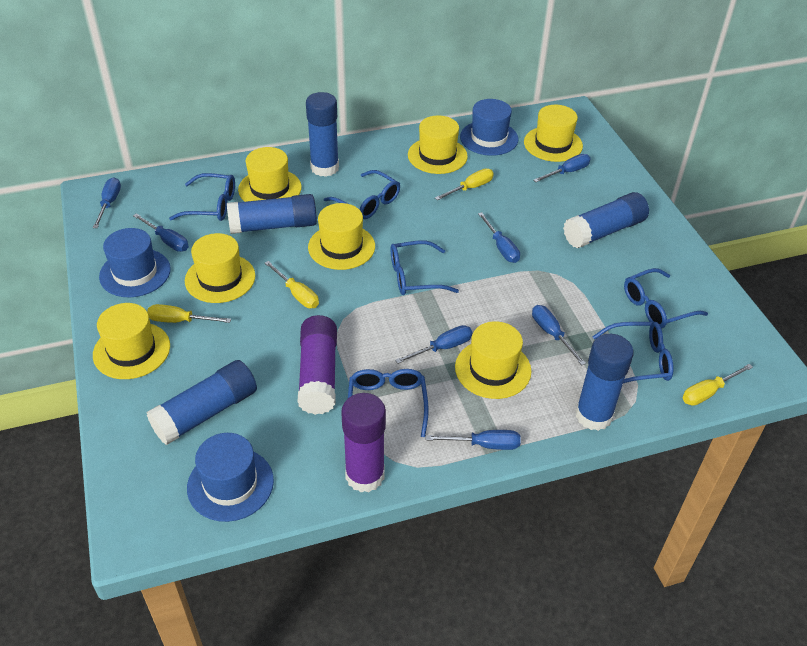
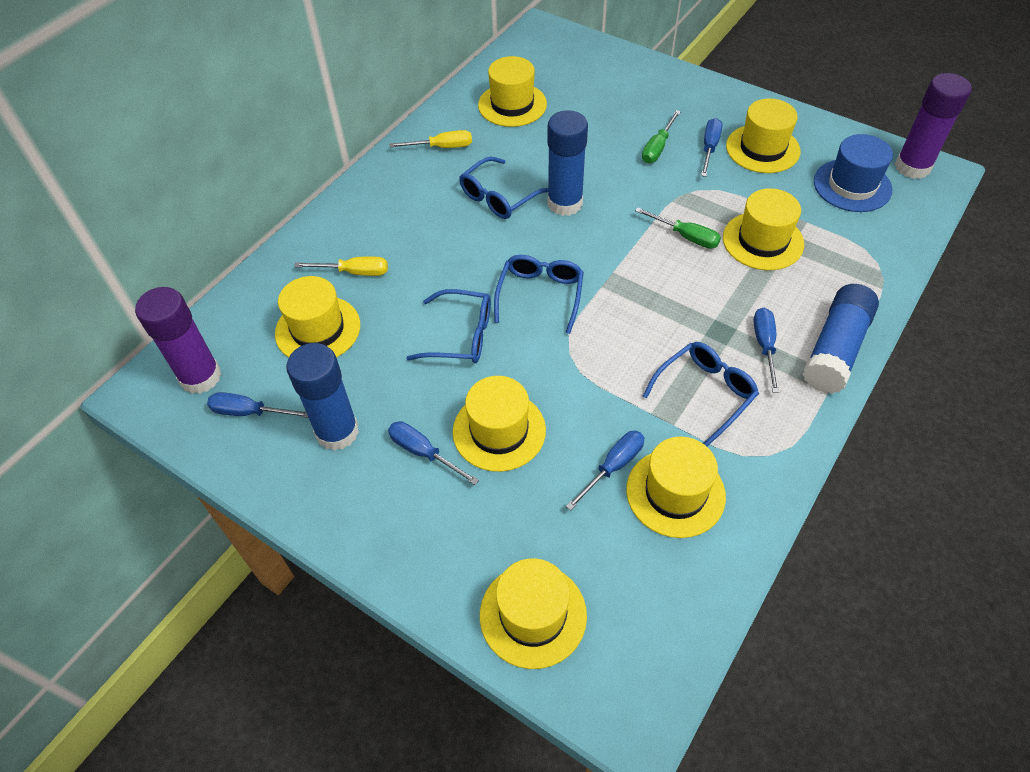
blue glasses: [169,173,235,221] [324,170,400,219] [348,369,429,437] [391,241,459,295] [592,322,674,383] [624,268,708,329] = 6 -> [406,289,491,363] [459,157,548,219] [494,255,584,334] [643,342,759,446] = 4
blue glue stick: [146,360,257,445] [227,194,317,234] [306,92,339,177] [563,192,649,248] [576,334,634,431] = 5 -> [286,343,359,451] [547,110,588,216] [802,284,879,394] = 3
blue hat: [99,228,171,297] [187,433,274,522] [460,99,519,156] = 3 -> [814,134,893,212] = 1
blue screwdriver: [93,177,121,228] [133,213,189,252] [395,325,473,364] [426,430,521,450] [478,212,520,263] [532,305,586,365] [533,154,591,182] = 7 -> [207,392,308,418] [388,421,479,485] [566,431,644,510] [701,118,723,177] [754,308,779,393] = 5
green screwdriver: none = 0 -> [635,207,721,249] [642,110,681,163] = 2
yellow screwdriver: [147,304,231,323] [265,261,319,308] [435,168,494,200] [683,364,753,406] = 4 -> [294,256,388,276] [389,130,472,148] = 2

